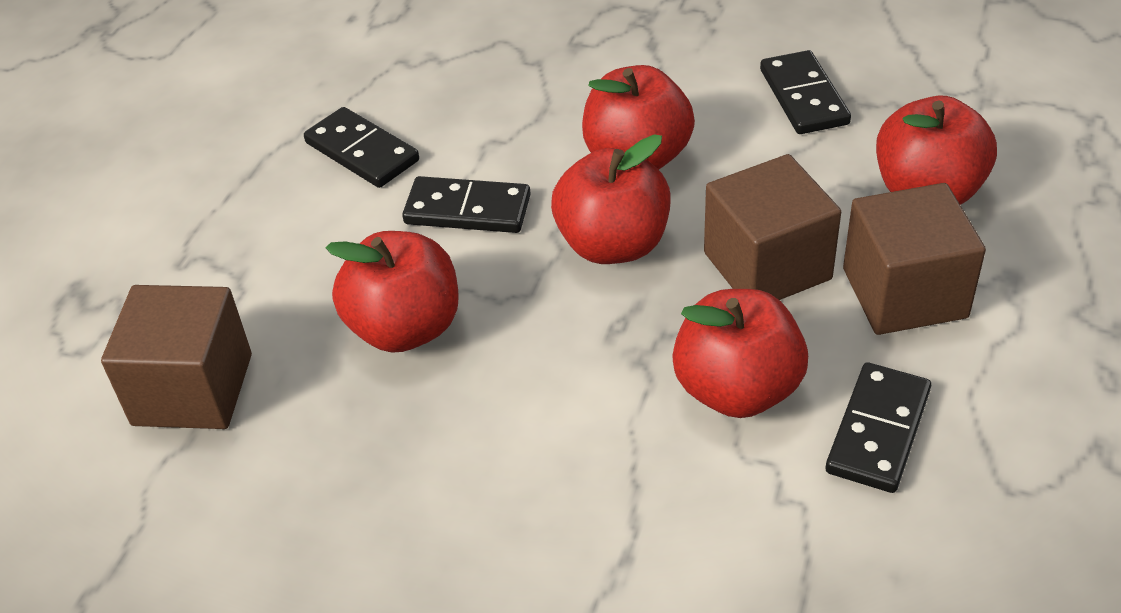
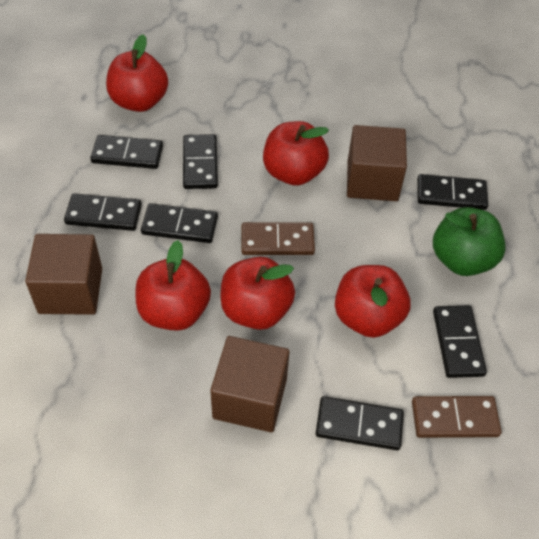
black domino: [304,107,419,188] [402,176,531,233] [760,50,851,134] [826,362,931,493] = 4 -> [64,193,142,231] [90,135,163,169] [141,203,218,243] [183,134,218,189] [315,396,404,450] [417,174,488,210] [433,305,487,378] = 7
brown domino: none = 0 -> [241,222,315,255] [412,396,502,438] = 2
green apple: none = 0 -> [433,207,506,276] = 1

